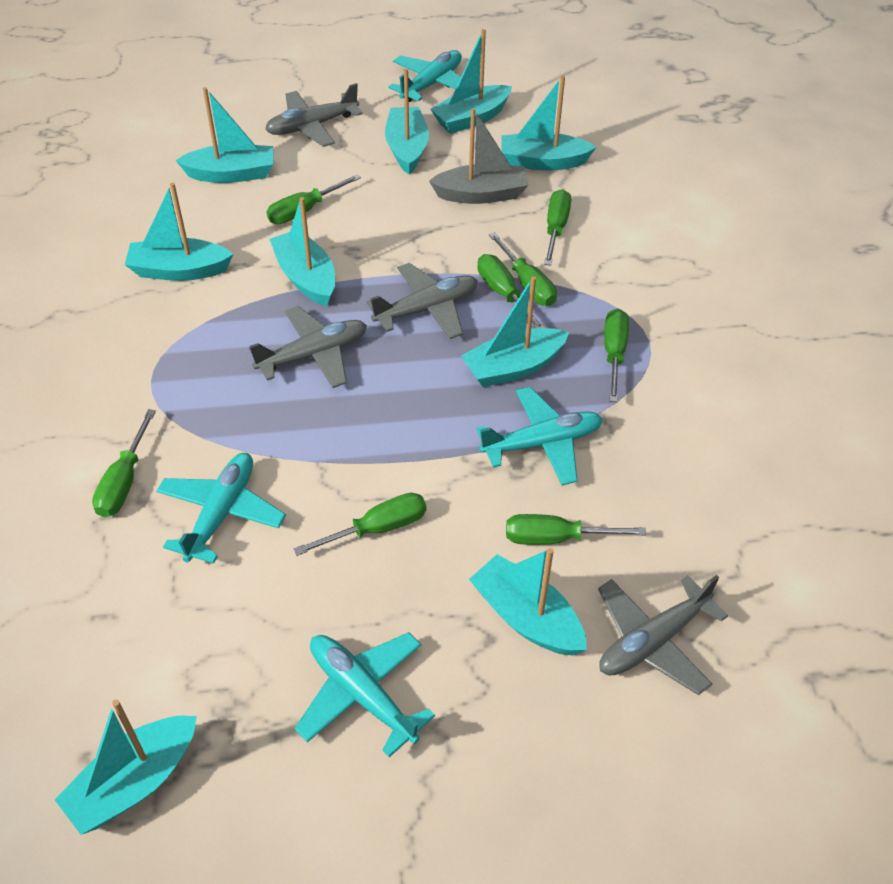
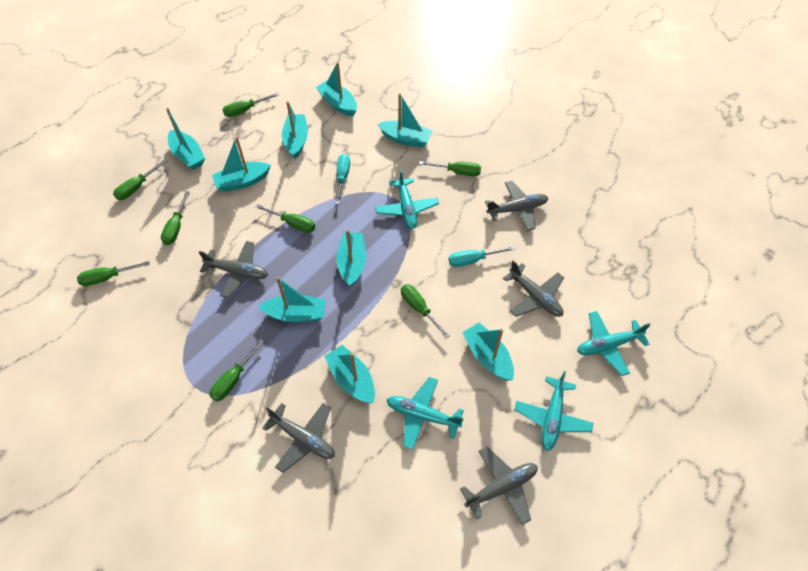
grey boat: [429,108,529,204] = 1 -> none = 0
grey plane: [249,306,367,388] [265,83,363,147] [366,263,478,339] [598,575,728,695] = 4 -> [199,241,268,298] [262,403,334,473] [460,447,537,525] [485,181,548,231] [503,260,564,317] = 5
turquoise screwdriver: none = 0 -> [335,154,350,204] [449,246,515,267] = 2

